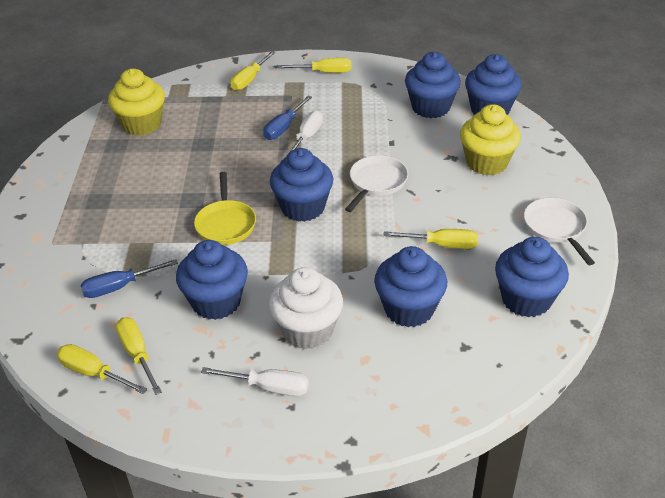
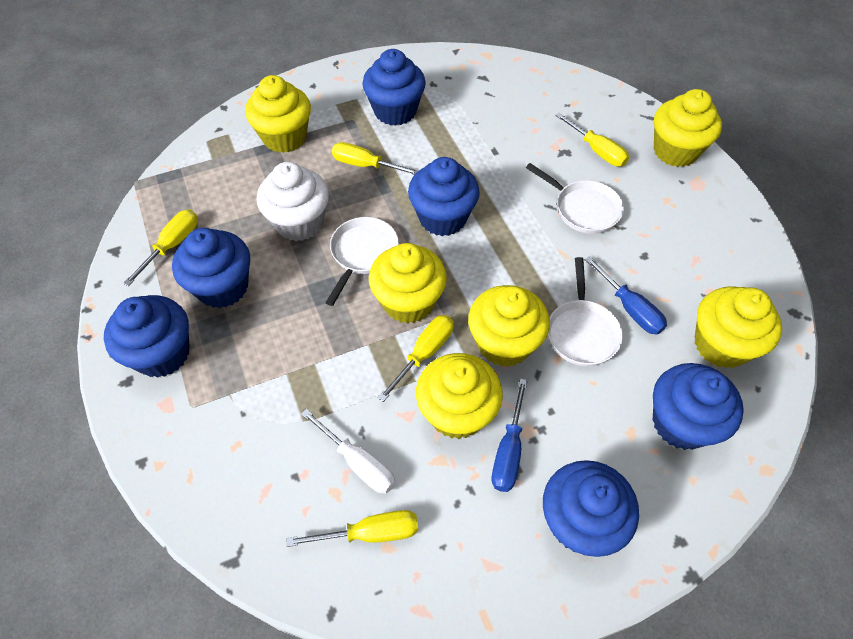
white pan: [345,155,408,212] [524,198,595,265] = 2 -> [325,217,399,306] [526,163,624,234] [548,257,623,366] = 3
white screwdriver: [201,367,309,396] [285,110,323,158] = 2 -> [301,409,396,494] = 1
yellow cupcake: [108,69,165,135] [460,104,521,175] = 2 -> [245,75,311,153] [369,243,447,324] [416,353,503,439] [468,285,550,367] [654,89,722,167] [694,287,782,368] = 6
yellow pan: [194,172,256,245] = 1 -> none = 0

